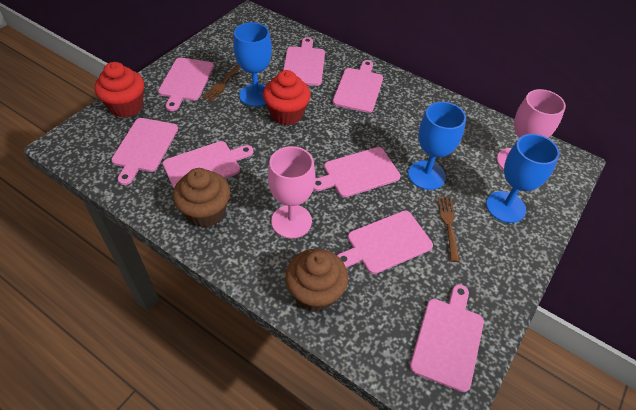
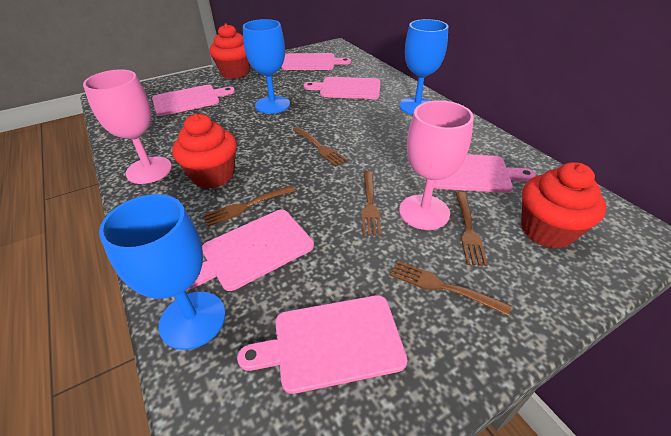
brown cupcake: [173,168,230,228] [285,249,348,312] = 2 -> none = 0
brown fork: [202,65,241,102] [438,197,460,262] = 2 -> [203,185,296,227] [293,127,347,166] [362,171,381,236] [390,260,511,316] [456,192,488,266] = 5
pink cutting board: [111,118,178,185] [158,58,214,111] [163,141,253,188] [283,37,325,86] [313,147,401,197] [333,60,383,113] [337,211,433,274] [410,284,484,392] = 8 -> [152,85,235,116] [187,210,314,291] [237,295,408,394] [281,53,351,70] [304,77,381,99] [434,154,536,193] = 6
red cupcake: [95,62,144,118] [263,70,311,125] = 2 -> [172,114,237,189] [209,23,250,79] [521,162,606,248] = 3

